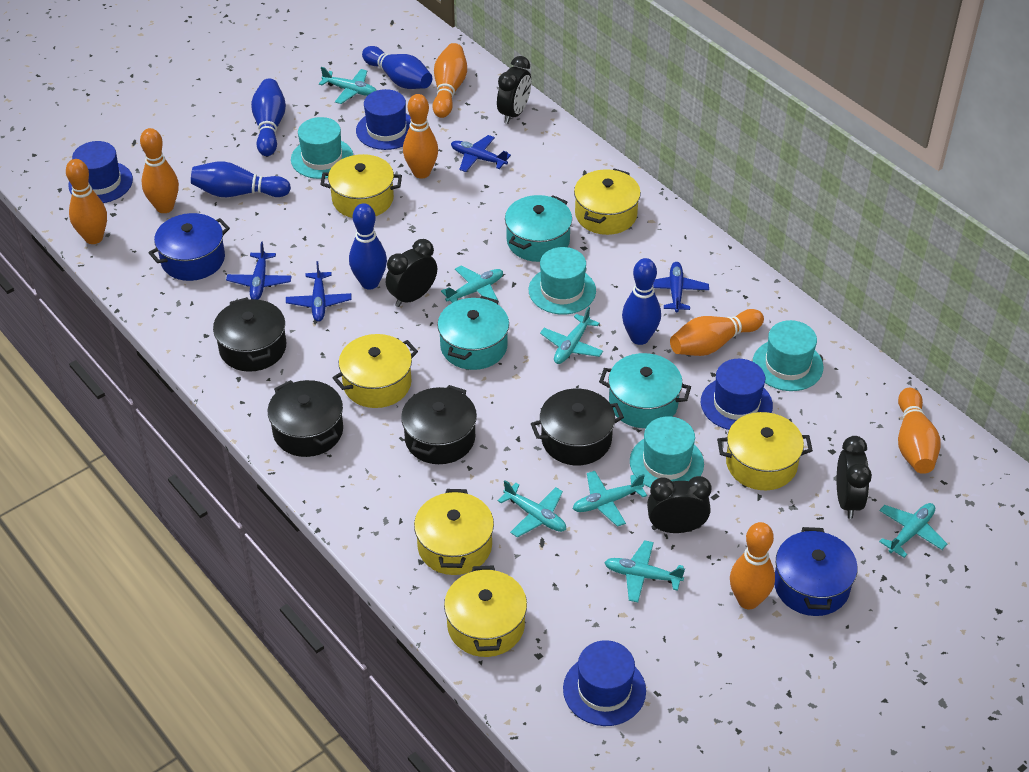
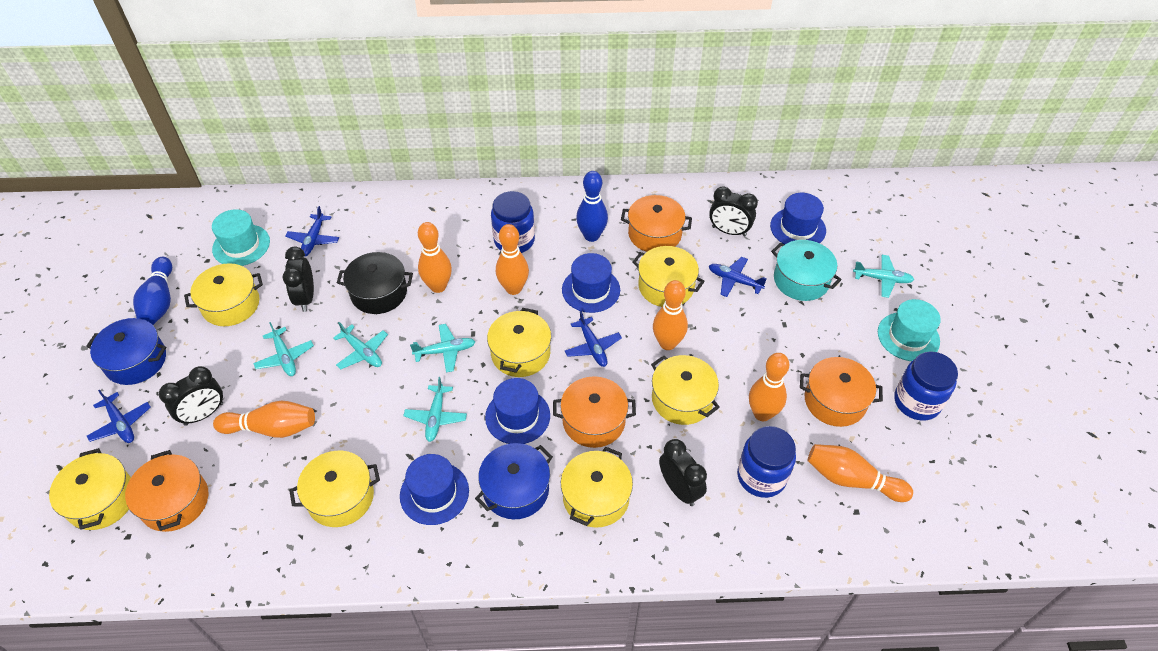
black pot: [213,297,286,372] [268,380,343,457] [401,385,477,464] [531,389,624,465] = 4 -> [337,252,413,314] = 1
blue bowling pin: [191,161,291,197] [251,79,286,156] [349,203,387,289] [362,46,432,89] [622,258,661,345] = 5 -> [133,257,172,325] [576,171,608,242] = 2
blue jar: none = 0 -> [491,191,535,253] [737,426,796,498] [894,351,958,421] = 3
orange bowling pin: [66,159,107,244] [140,128,179,213] [403,94,438,179] [432,43,467,118] [670,309,764,356] [730,522,775,609] [898,388,941,474] = 7 -> [213,400,315,438] [418,222,452,293] [496,224,529,295] [653,280,688,350] [749,353,790,421] [807,444,913,502] = 6
orange pot: none = 0 -> [125,450,208,532] [553,376,636,448] [621,195,692,252] [800,357,883,427] = 4
turquoise hat: [291,117,353,179] [529,247,596,315] [630,416,704,488] [753,320,823,391] = 4 -> [212,209,270,266] [878,299,941,361] = 2
turquoise plane: [319,67,377,104] [441,265,503,303] [498,480,566,538] [540,307,603,364] [573,471,647,527] [604,540,685,603] [879,503,947,558] = 7 -> [253,322,314,376] [333,322,388,370] [403,377,467,442] [410,324,475,372] [853,255,914,298] = 5
turquoise pot: [437,296,509,370] [505,195,572,262] [599,353,691,428] = 3 -> [771,240,842,301] = 1
yellow pot: [320,154,402,218] [332,334,418,408] [414,489,494,575] [444,565,527,657] [574,169,641,235] [717,412,813,490] = 6 -> [49,448,131,530] [184,263,263,326] [289,451,380,527] [487,308,551,377] [561,447,633,528] [632,246,705,307] [651,355,720,425] = 7

